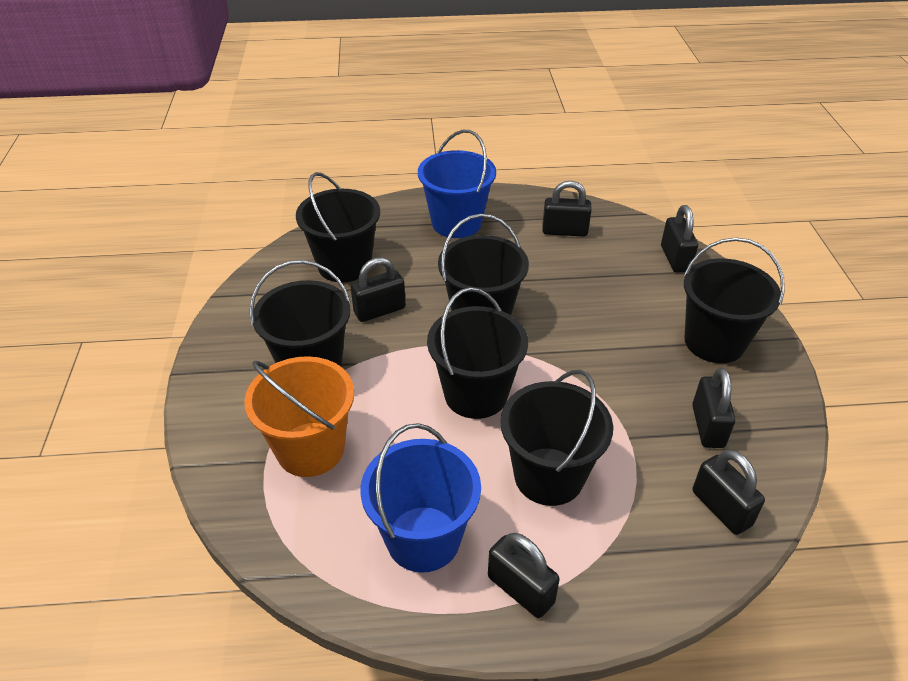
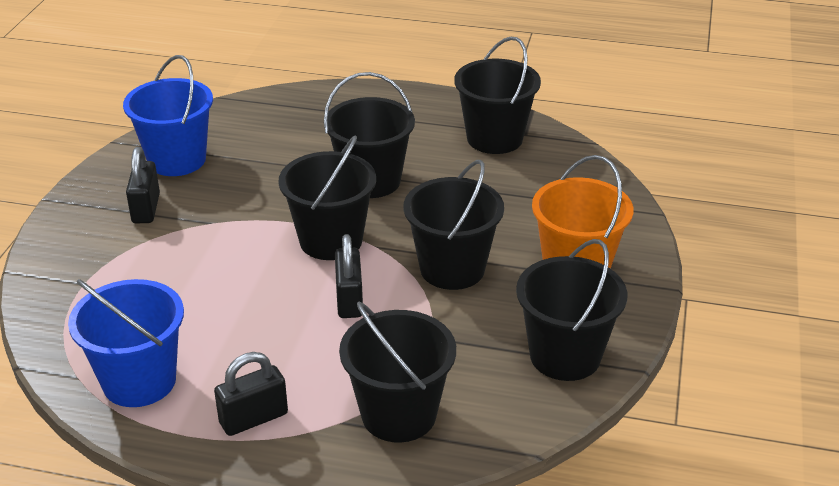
black padlock: [351,257,406,322] [488,533,560,618] [542,181,592,237] [661,205,698,272] [692,368,736,448] [692,449,765,535] = 6 -> [126,147,160,223] [214,352,288,436] [335,234,363,318] = 3

